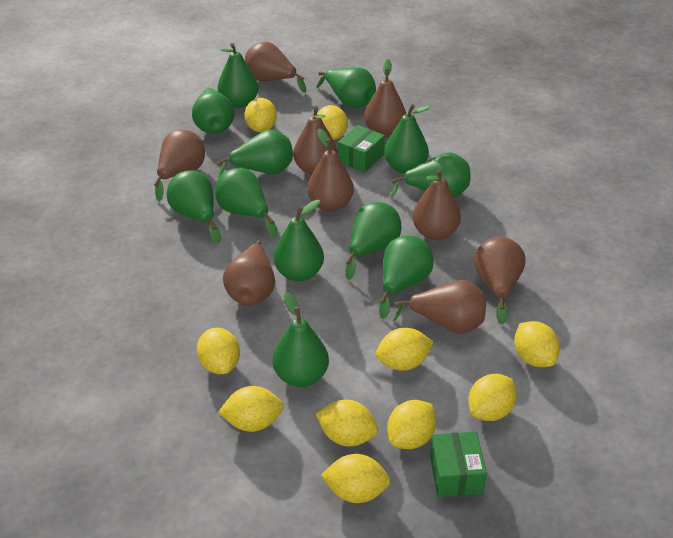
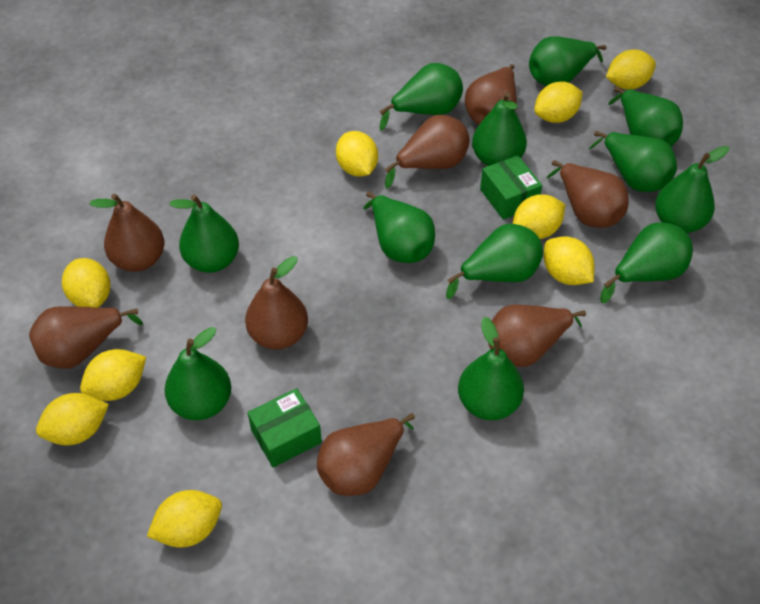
brown pear: [154,130,205,201] [223,240,275,305] [245,42,306,93] [293,107,338,175] [307,129,354,212] [364,59,406,137] [393,280,486,334] [412,169,461,240] [474,237,525,324] = 9 -> [29,306,143,369] [89,194,165,272] [245,256,308,350] [317,413,415,496] [385,115,469,188] [465,64,517,124] [488,304,586,367] [546,160,629,228] = 8
yellow lemon: [197,328,240,374] [218,386,284,432] [245,98,277,132] [315,400,378,446] [317,105,348,140] [321,454,391,503] [376,328,434,371] [387,400,436,449] [468,374,517,421] [514,321,560,367] = 10 -> [36,393,109,445] [62,258,111,308] [80,349,146,401] [147,490,222,548] [336,131,378,177] [513,194,565,239] [534,82,583,123] [544,236,594,285] [606,49,656,90] = 9

